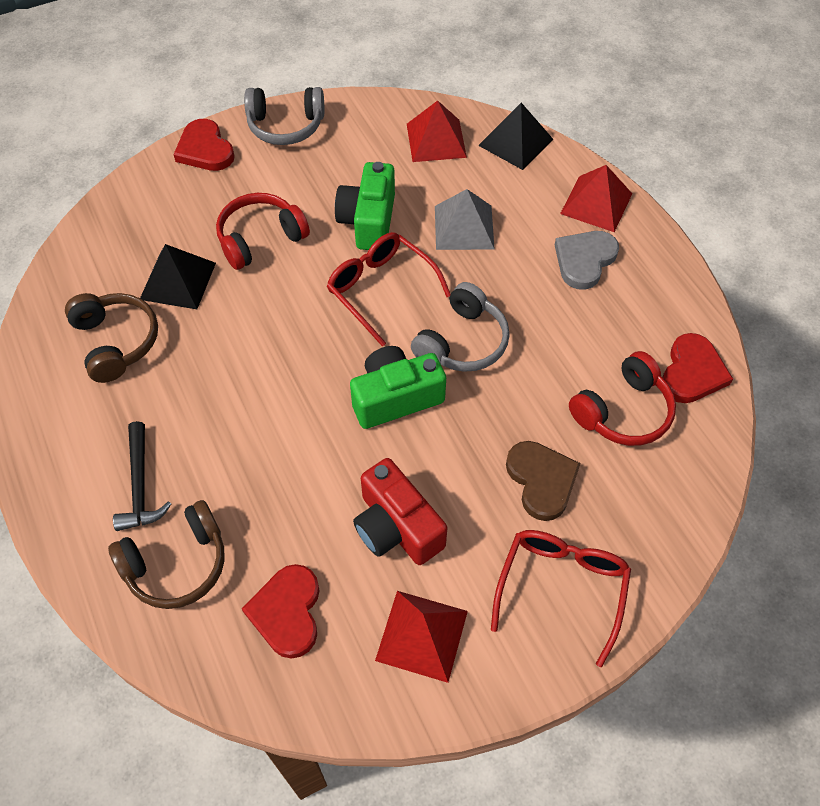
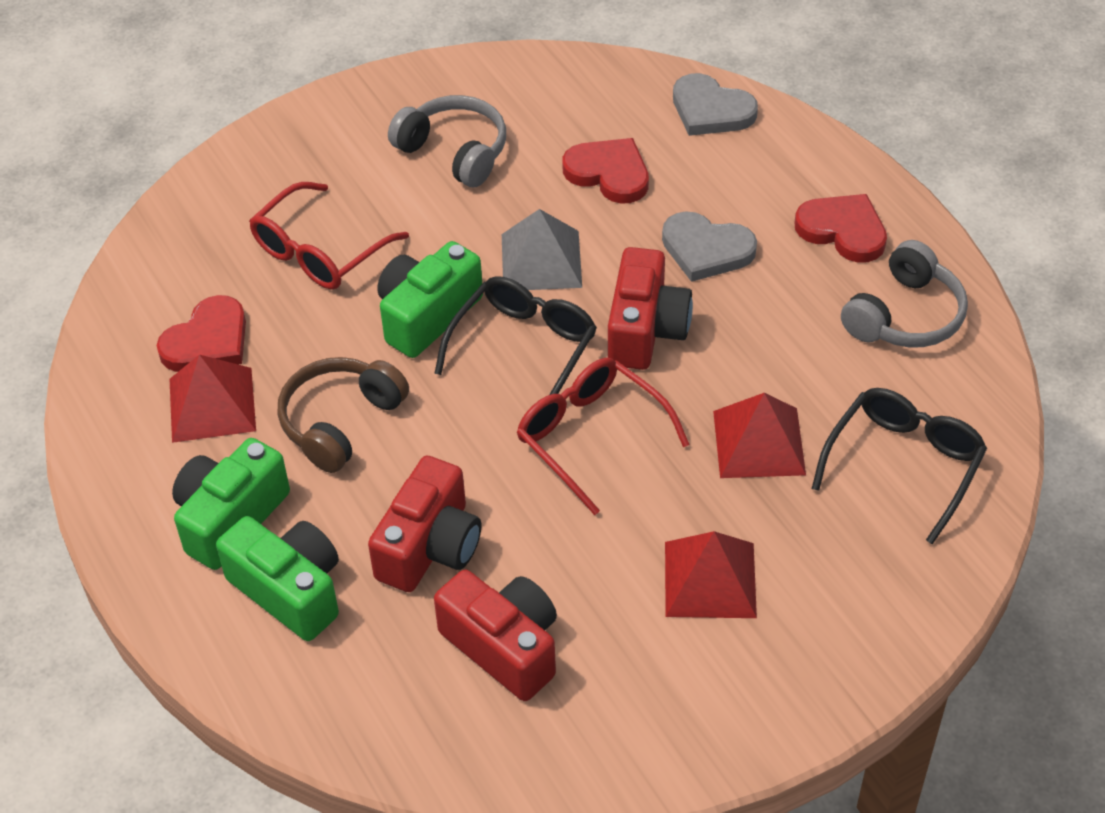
black glasses: none = 0 -> [434,276,597,395] [812,388,987,544] = 2
black hammer: [113,421,171,531] = 1 -> none = 0
black pyramid: [140,244,216,309] [478,103,553,170] = 2 -> none = 0
brown headphones: [65,293,158,383] [108,500,225,609] = 2 -> [278,357,409,473] = 1
brown heart: [506,441,581,521] = 1 -> none = 0
green camera: [335,162,395,250] [350,346,446,429] = 2 -> [172,438,290,570] [216,516,339,641] [377,241,483,358] = 3
grey heart: [555,231,619,290] = 1 -> [662,212,757,282] [673,73,758,136] = 2
red camera: [353,458,447,565] = 1 -> [368,455,481,592] [434,570,557,701] [608,247,693,370] = 3
red headphones: [216,193,310,270] [569,351,676,446] = 2 -> none = 0

